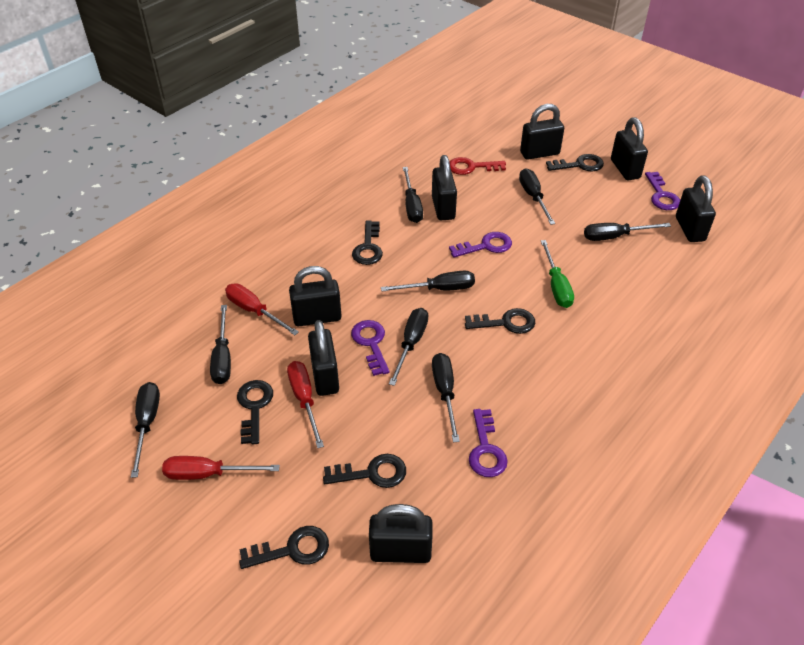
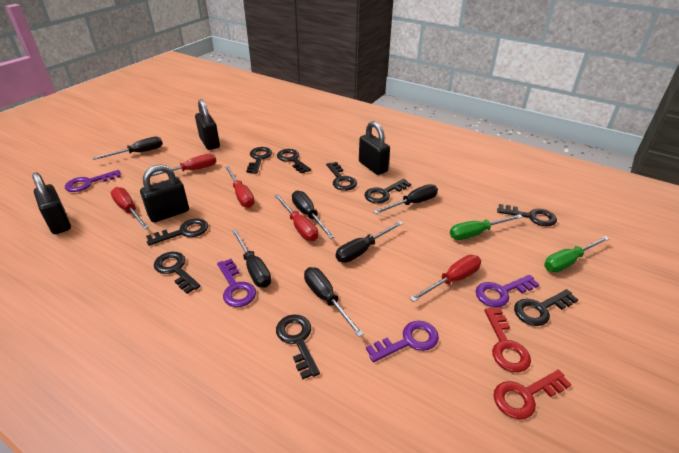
black key: [237,380,273,445] [239,526,329,569] [323,454,406,488] [352,220,383,265] [465,308,535,334] [546,154,604,172] = 6 -> [146,218,208,246] [154,252,201,294] [246,147,272,174] [276,314,320,380] [277,149,311,174] [326,162,357,191] [364,179,411,203] [497,204,557,226] [514,289,578,326] = 9
black padlock: [289,266,342,326] [308,320,339,396] [369,504,433,563] [432,155,457,220] [520,104,564,160] [611,117,648,180] [676,175,716,242] = 7 -> [32,172,71,234] [140,164,189,223] [195,99,220,150] [359,121,390,175] = 4
black screwdriver: [131,382,160,478] [210,305,231,384] [381,271,475,291] [389,308,428,386] [403,167,423,223] [432,353,460,442] [519,168,555,225] [584,223,671,241] = 8 -> [93,137,163,160] [232,229,271,288] [292,191,334,239] [304,267,364,337] [336,221,403,263] [373,184,438,214] = 6
green screwdriver: [541,240,574,308] = 1 -> [450,214,523,240] [544,236,609,272] = 2
red key: [450,157,506,175] = 1 -> [485,308,531,372] [493,370,572,419] = 2
red screwdriver: [162,456,280,480] [225,283,299,335] [287,361,324,448] = 3 -> [111,187,149,229] [151,154,217,176] [225,166,255,208] [274,194,318,241] [409,255,481,302] = 5

